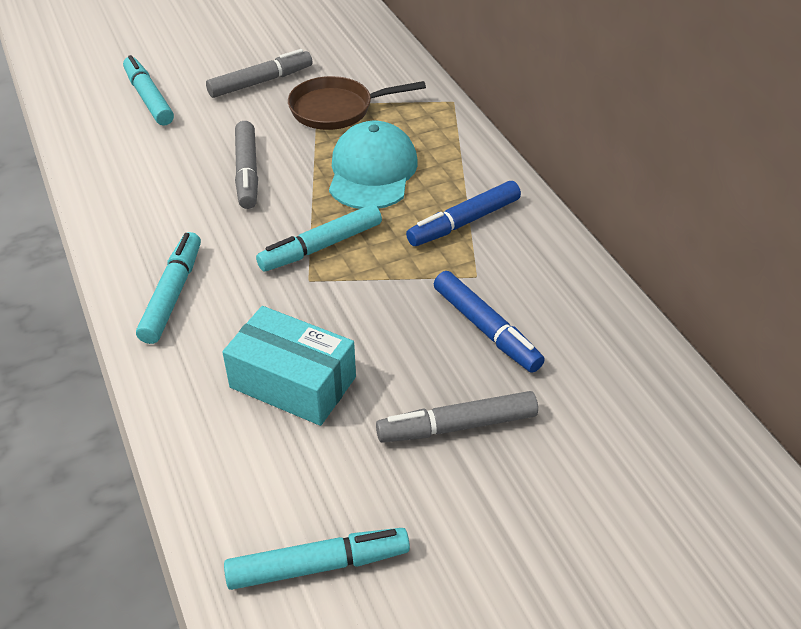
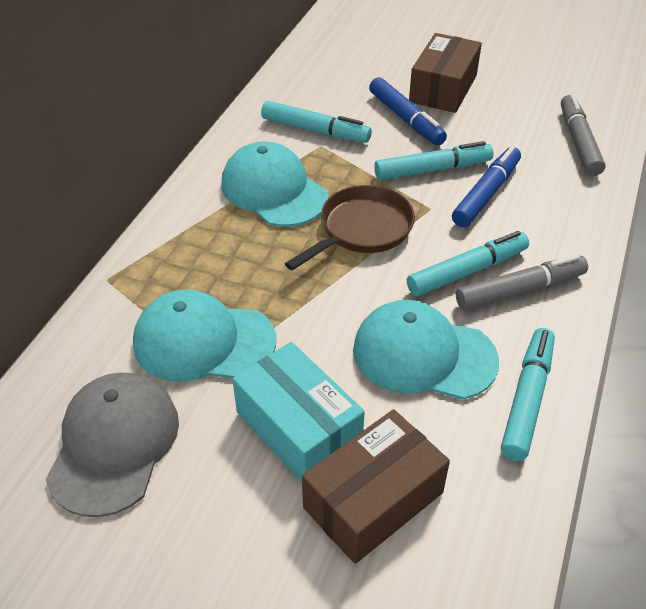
brown box: none = 0 -> [302,409,450,564] [409,33,482,113] = 2
grey cap: none = 0 -> [46,373,179,517] = 1
grey marker: [206,49,312,98] [235,121,258,209] [376,391,538,443] = 3 -> [456,254,588,311] [561,94,606,176] = 2
turquoise cap: [329,121,418,209] = 1 -> [133,290,276,382] [221,141,328,227] [353,300,499,400] = 3

